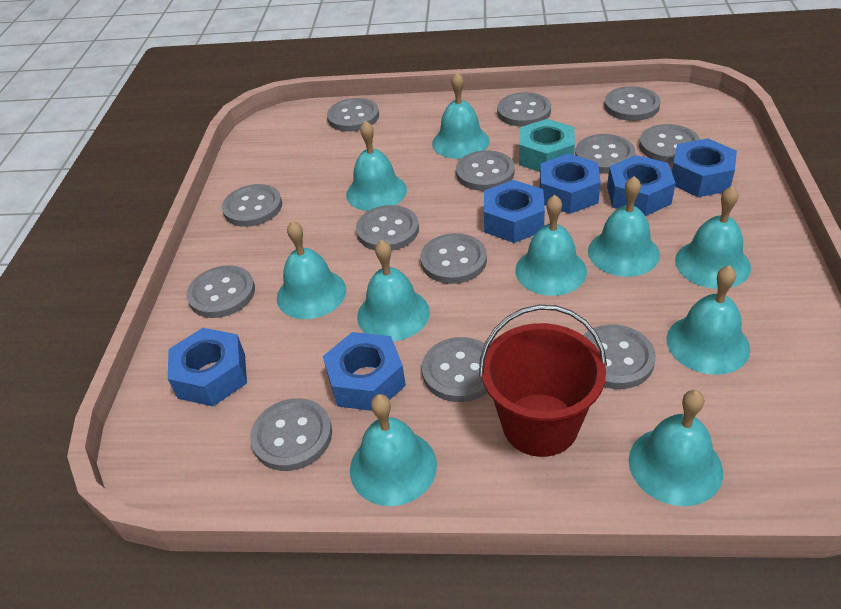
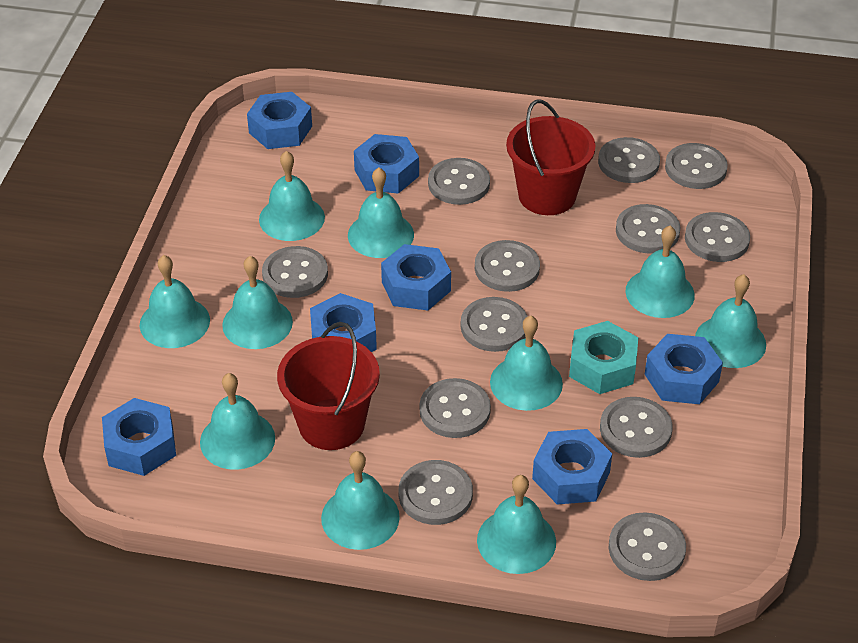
blue nut: [168,328,247,406] [323,332,406,411] [484,180,545,243] [540,154,601,214] [607,155,675,216] [672,138,737,197] = 6 -> [102,398,176,476] [247,92,312,149] [310,293,377,352] [354,134,419,194] [381,244,451,310] [532,429,612,504] [644,334,723,404] = 7
grey button: [187,265,255,318] [222,184,282,227] [250,398,332,471] [327,98,379,132] [356,205,419,251] [420,233,487,284] [422,337,488,402] [456,150,515,191] [497,92,551,127] [575,134,635,173] [583,325,656,389] [604,86,661,121] [639,124,700,163] = 13 -> [262,246,328,298] [398,460,473,525] [420,378,491,438] [428,158,490,205] [461,297,528,352] [475,240,540,292] [598,137,660,183] [600,397,673,458] [609,512,686,581] [616,204,680,254] [665,143,728,189] [685,212,750,262] = 12
red bucket: [479,305,607,457] = 1 -> [277,322,380,450] [506,100,595,215] = 2

